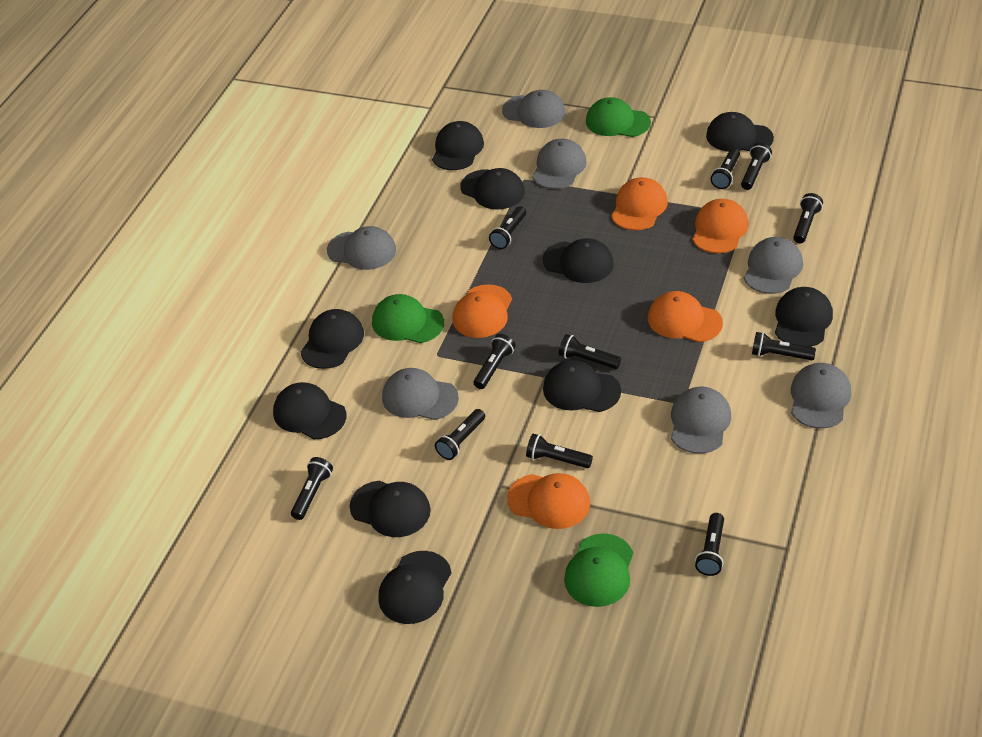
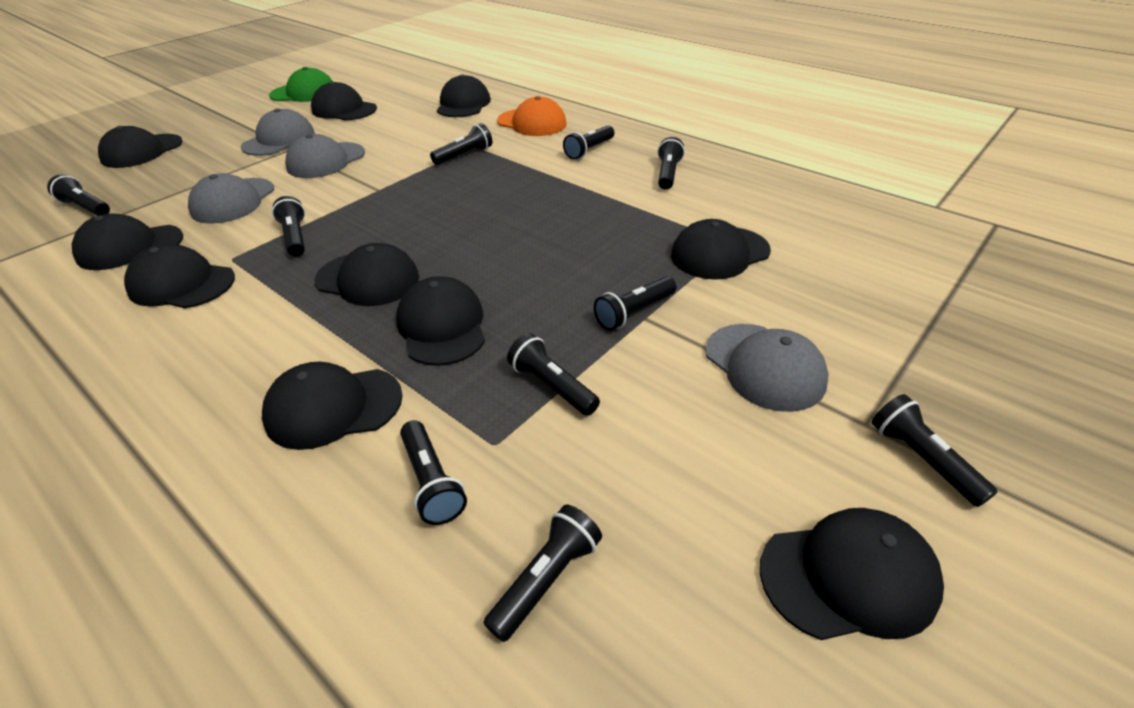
black flashlight: [291,457,333,520] [435,409,485,460] [474,334,515,389] [489,206,526,249] [526,434,593,468] [559,334,621,369] [695,513,724,576] [711,148,740,189] [741,143,772,190] [752,332,816,360] [793,193,823,243] = 11 -> [47,175,110,216] [272,196,305,257] [400,420,467,525] [430,123,492,165] [484,505,602,642] [507,333,600,416] [563,126,614,159] [594,276,676,331] [658,137,685,190] [872,394,998,507] = 10
green cap: [372,294,444,343] [564,533,633,607] [586,97,651,137] = 3 -> [269,67,333,102] = 1
grey cap: [327,226,396,270] [382,368,459,420] [502,90,566,128] [532,139,587,189] [671,387,731,454] [744,237,803,294] [791,363,851,429] = 7 -> [188,173,274,224] [241,108,315,156] [285,134,365,178] [705,324,829,412] = 4
orange cap: [452,284,512,338] [507,473,590,529] [611,177,668,230] [648,291,723,342] [692,199,749,253] = 5 -> [497,96,567,136] = 1

